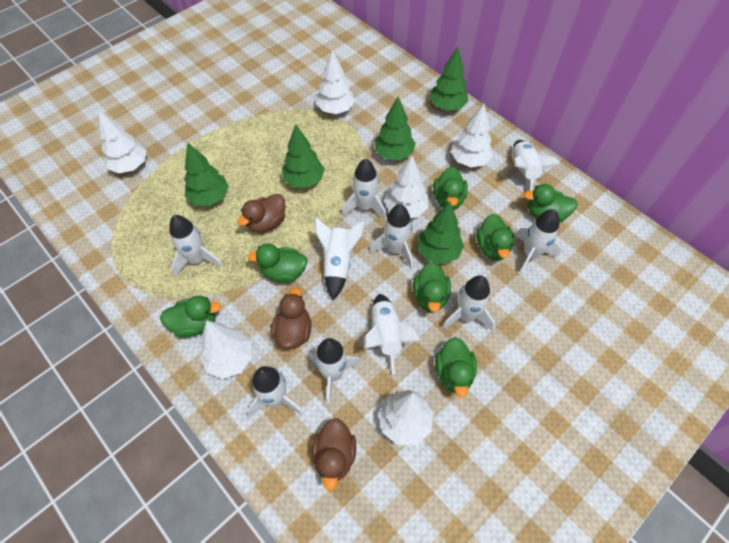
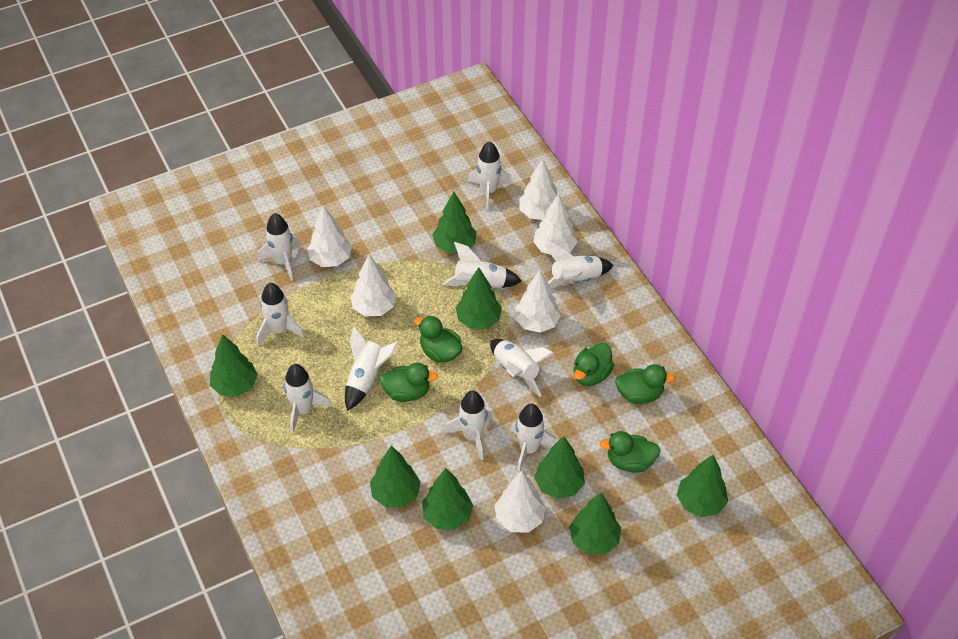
brown duck: [238,194,285,233] [271,288,312,349] [312,418,356,491] = 3 -> none = 0
green duck: [160,296,221,338] [248,244,308,283] [413,262,451,312] [433,167,468,210] [435,337,477,398] [476,214,514,261] [524,184,578,223] = 7 -> [379,363,438,402] [415,316,462,363] [574,342,614,386] [599,431,660,473] [615,364,675,404] = 5
green tree: [184,142,229,206] [282,125,324,188] [374,97,416,160] [418,202,464,264] [429,47,468,111] = 5 -> [210,334,258,397] [370,446,421,507] [422,468,473,530] [432,192,477,253] [456,267,502,329] [534,436,585,499] [569,493,621,554] [677,455,728,517] = 8

